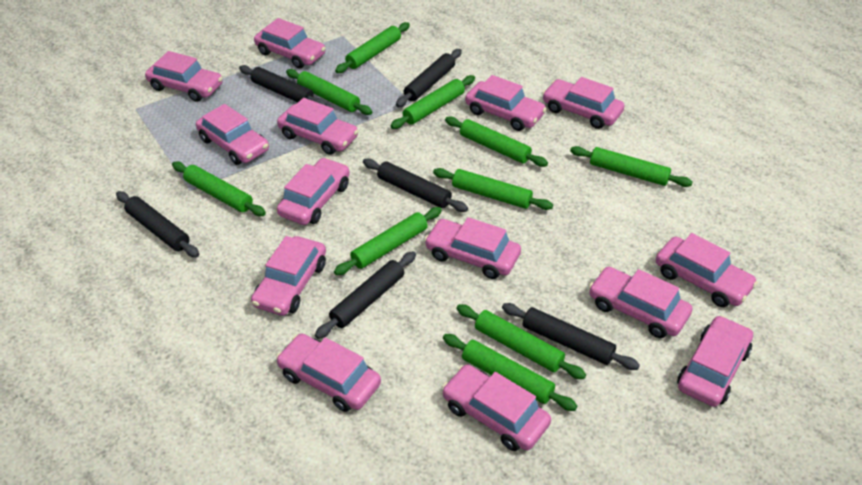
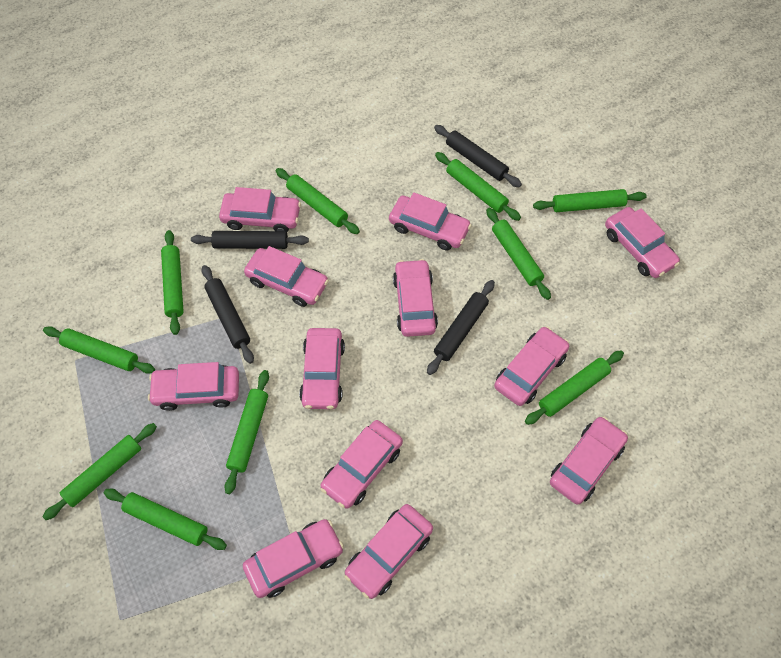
black rolling pin: [116,191,199,257] [239,65,327,106] [315,251,416,339] [363,158,468,212] [396,49,462,107] [502,303,640,370] = 6 -> [191,231,309,249] [202,265,254,364] [427,280,495,375] [434,125,522,187] = 4
pink car: [145,51,223,102] [196,104,269,165] [251,236,326,316] [254,18,326,69] [276,334,381,412] [277,98,359,155] [277,158,350,225] [424,217,521,279] [442,365,551,451] [465,75,546,131] [542,77,625,129] [589,267,692,338] [656,233,758,307] [677,315,753,407] = 14 -> [148,362,239,411] [219,187,301,232] [243,519,344,598] [244,246,329,307] [299,328,345,409] [320,420,403,509] [344,504,433,599] [389,192,471,250] [393,259,438,337] [494,327,569,406] [550,417,628,505] [605,207,680,278] = 12

